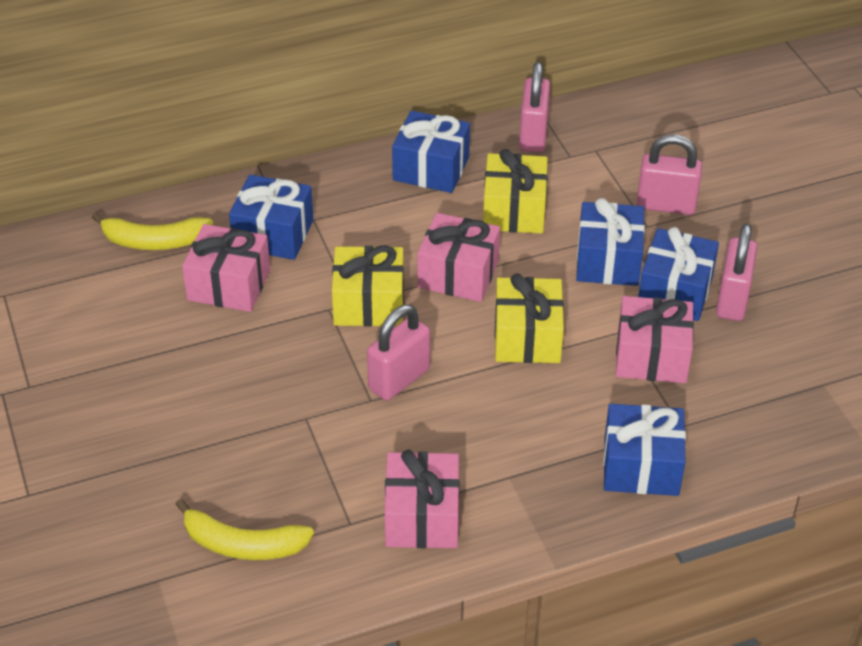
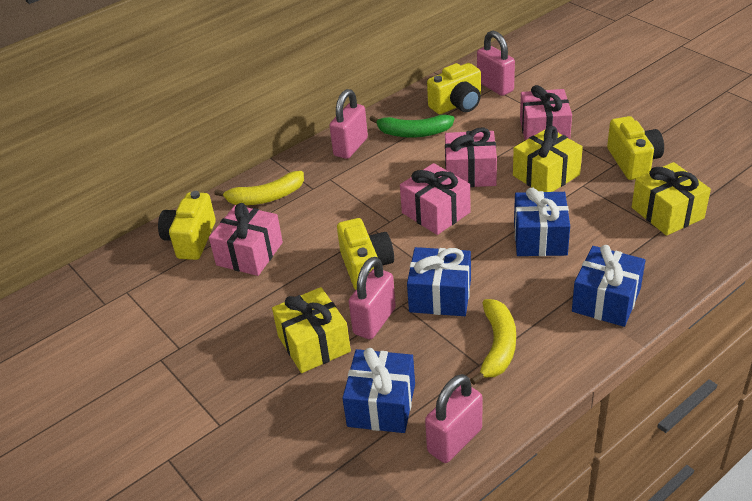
blue gift: [229,175,313,260] [392,111,470,193] [576,198,645,286] [603,404,686,496] [638,227,719,321] = 5 -> [342,348,415,433] [407,247,471,316] [514,188,570,256] [572,245,645,327] = 4
green banana: none = 0 -> [370,115,455,138] = 1
yellow camera: none = 0 -> [158,191,216,260] [337,218,394,290] [427,63,481,114] [607,116,664,180] = 4

